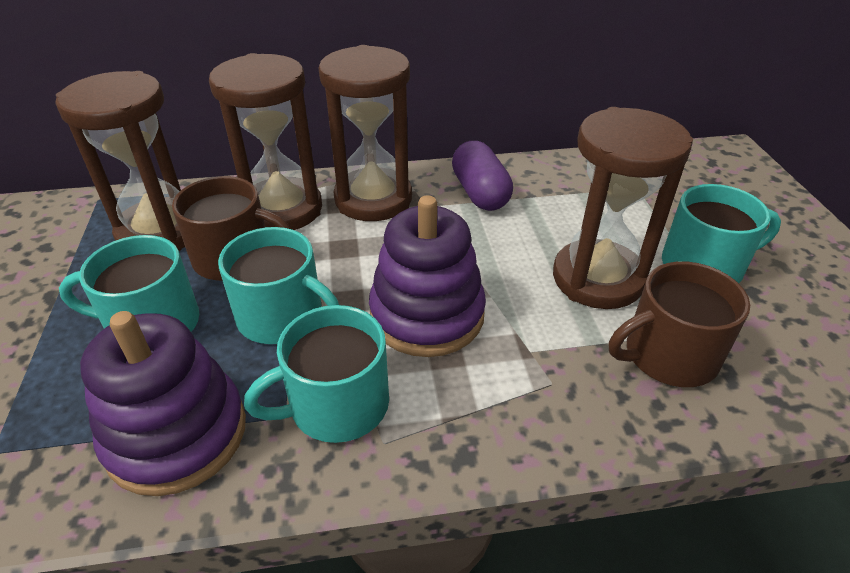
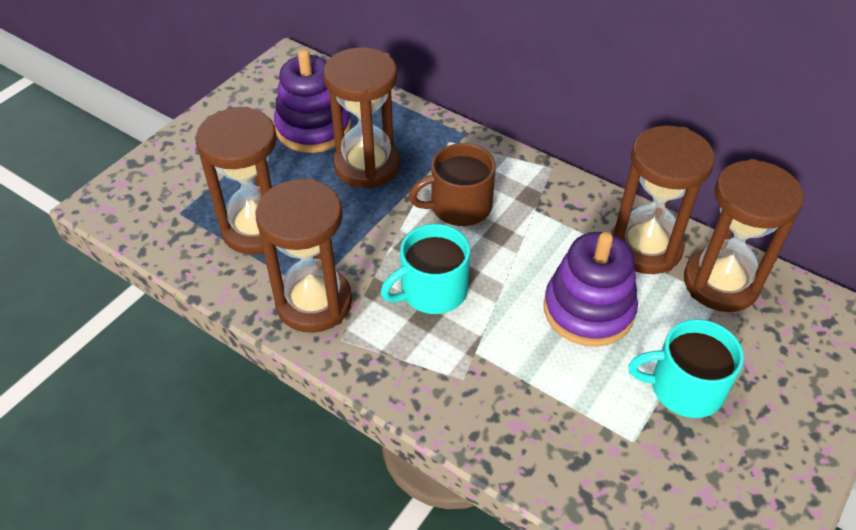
brown hourglass: [56,71,185,251] [209,53,322,230] [319,45,412,221] [553,107,693,309] = 4 -> [195,107,277,255] [255,178,352,333] [323,47,400,189] [612,125,715,274] [684,159,804,312] = 5
brown mug: [172,176,290,281] [609,261,750,387] = 2 -> [409,143,496,226] = 1
purple capsule: [452,141,513,211] = 1 -> none = 0
turquoise mug: [59,235,199,332] [218,227,339,344] [244,305,389,443] [662,184,781,283] = 4 -> [381,224,470,314] [628,319,744,418] = 2

